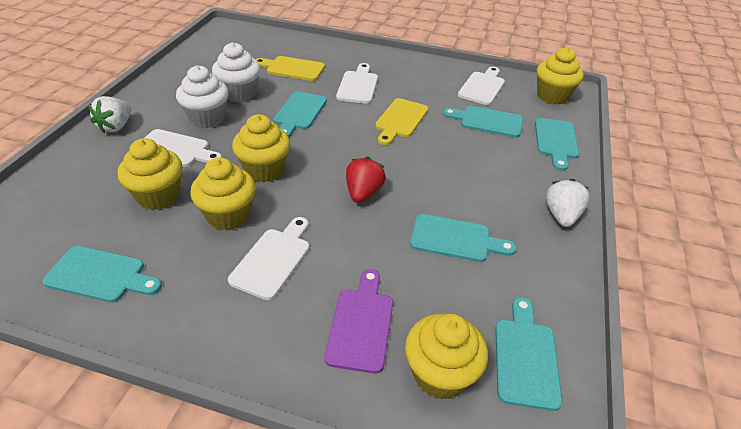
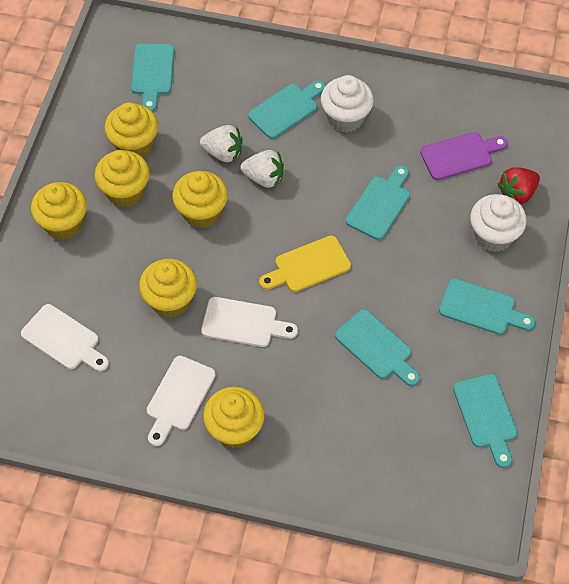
white cutting board: [145,129,222,167] [228,217,309,300] [336,63,378,104] [458,67,505,105] = 4 -> [21,304,109,372] [147,356,216,446] [201,297,298,347] = 3
yellow cupcake: [118,138,183,210] [190,157,256,231] [232,114,290,182] [405,313,488,400] [537,47,584,105] = 5 -> [31,182,87,240] [94,150,150,207] [104,103,158,157] [139,259,197,318] [172,171,228,228] [203,387,265,448] = 6
yellow cutting board: [255,56,325,81] [375,98,428,145] = 2 -> [259,236,351,292] = 1

